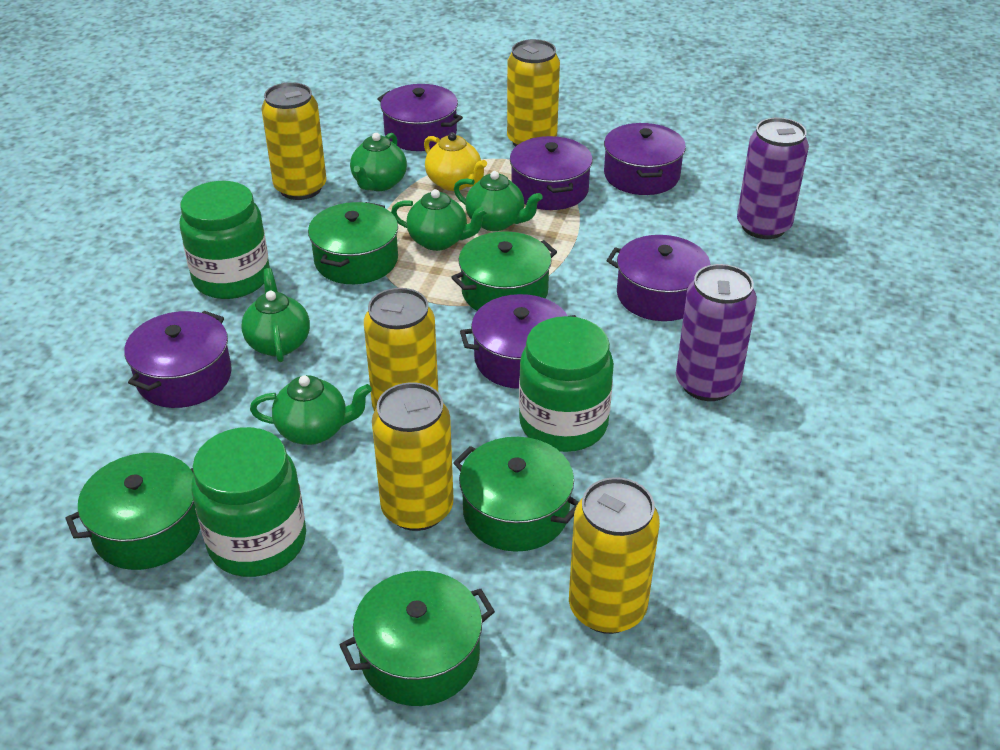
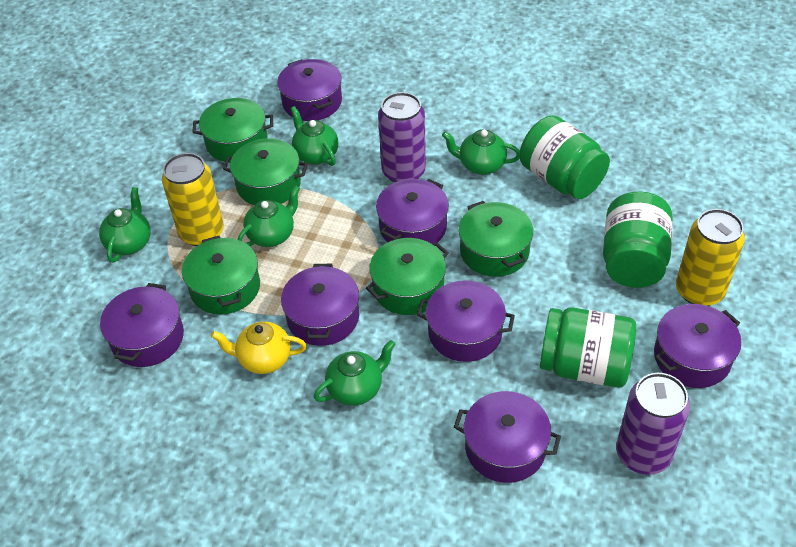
purple pot: [124,311,232,408] [377,84,463,151] [460,294,576,389] [510,136,593,210] [604,123,686,195] [606,235,711,321] = 6 -> [100,283,184,367] [277,59,342,121] [281,264,359,346] [376,179,449,244] [417,280,515,362] [454,391,561,483] [654,304,741,388] = 7
yellow can: [261,82,326,200] [364,288,438,411] [372,382,454,531] [507,39,560,147] [569,477,660,634] = 5 -> [162,153,224,246] [676,209,745,306] = 2

